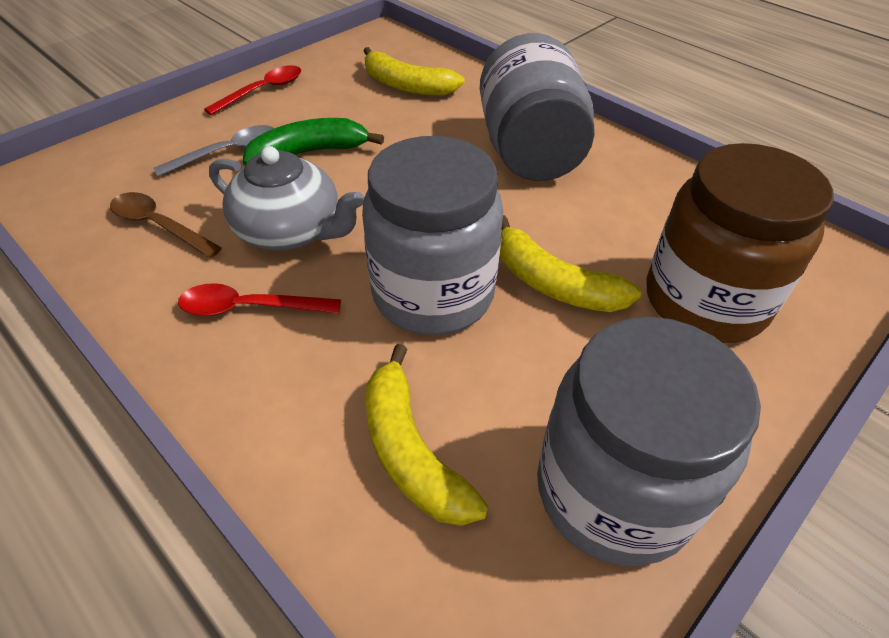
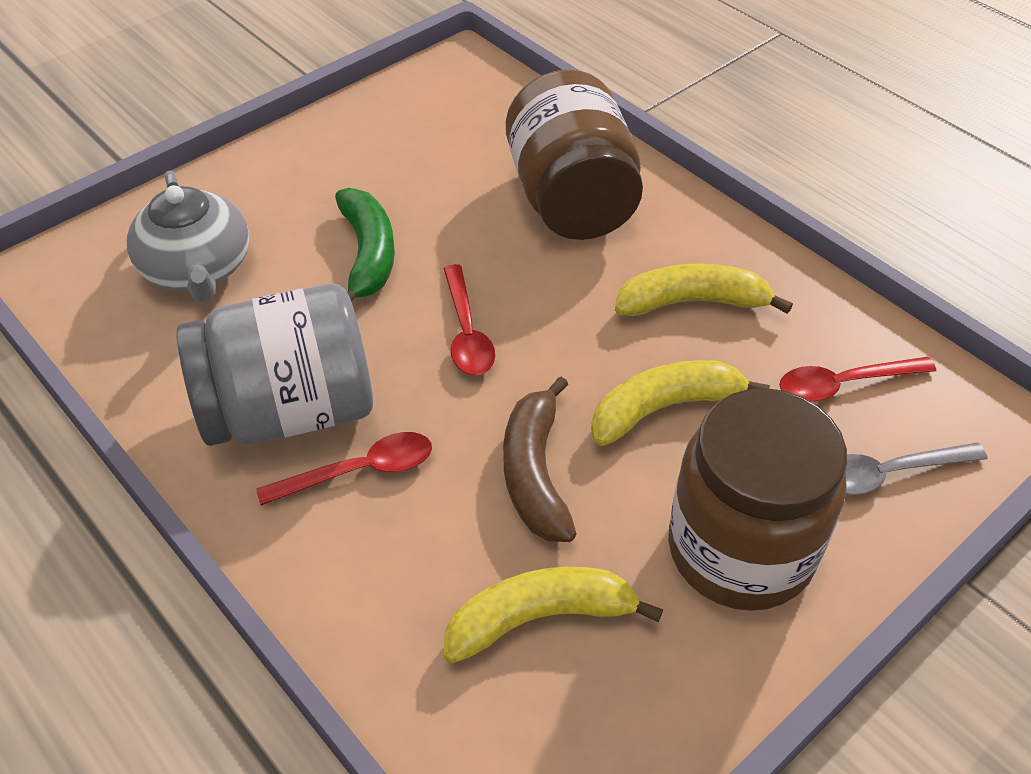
brown banana: none = 0 -> [503,376,576,542] = 1
brown jar: [647,143,834,343] = 1 -> [506,69,643,240] [668,388,847,611] = 2
brown spoon: [110,192,222,258] = 1 -> none = 0
grey jar: [362,136,503,335] [480,33,595,181] [537,317,761,566] = 3 -> [176,284,373,446] = 1
red spoon: [178,283,341,316] [204,65,301,115] = 2 -> [256,432,432,506] [443,264,495,375] [779,357,936,402] = 3

